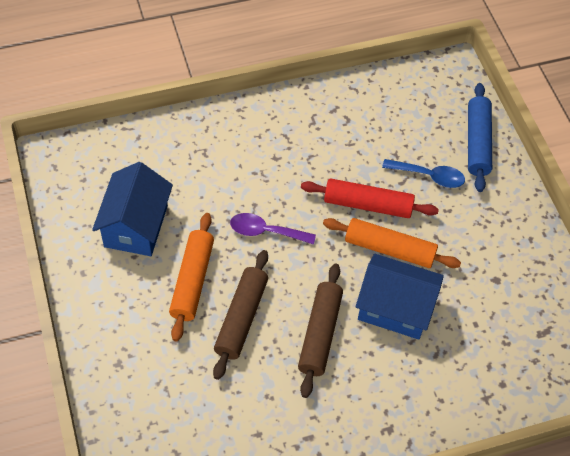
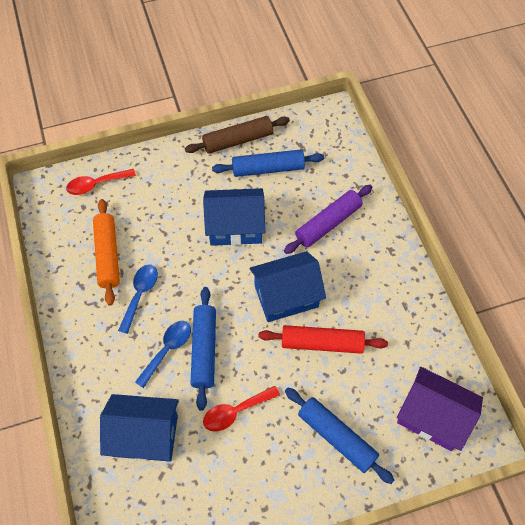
blue house: [92,162,173,256] [356,254,444,340] = 2 -> [100,394,179,462] [203,188,265,246] [250,251,326,322] = 3
blue rolling pin: [468,83,492,192] = 1 -> [190,287,216,411] [212,149,324,177] [285,388,394,484] = 3
blue spoon: [382,159,465,188] = 1 -> [118,265,158,334] [135,321,191,388] = 2
brown rolling pin: [213,250,268,380] [298,264,343,398] = 2 -> [185,116,290,154] = 1
orange rolling pin: [169,213,214,342] [323,218,461,268] = 2 -> [93,199,120,306] = 1
purple house: none = 0 -> [397,367,483,451] = 1
purple rolling pin: none = 0 -> [284,185,373,254] = 1
purple spoon: [230,213,316,245] = 1 -> none = 0
red spoon: none = 0 -> [66,169,136,195] [203,386,280,432] = 2

